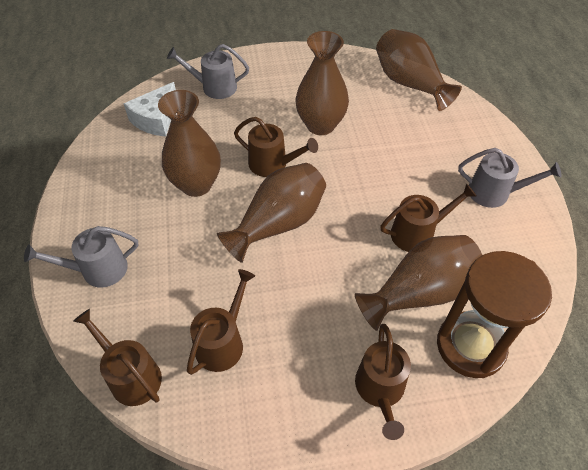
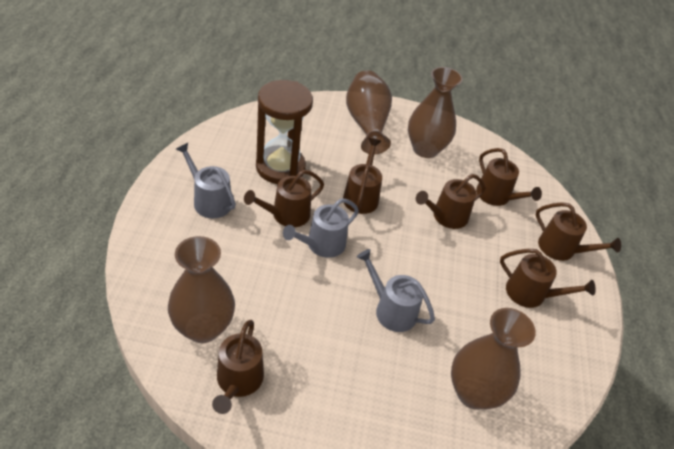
brown vase: [158,90,221,197] [217,163,326,263] [295,31,349,135] [355,235,482,331] [376,29,462,111] = 5 -> [168,236,235,343] [346,70,392,154] [408,67,463,158] [451,308,536,410] = 4
brown watering can: [73,309,162,406] [187,269,255,375] [234,117,318,177] [355,324,411,440] [380,183,477,252] = 5 -> [212,320,264,414] [244,170,324,227] [343,138,382,214] [416,174,485,229] [476,148,542,206] [500,249,596,308] [536,202,621,261] = 7
white cheese: [124,82,176,137] = 1 -> none = 0

